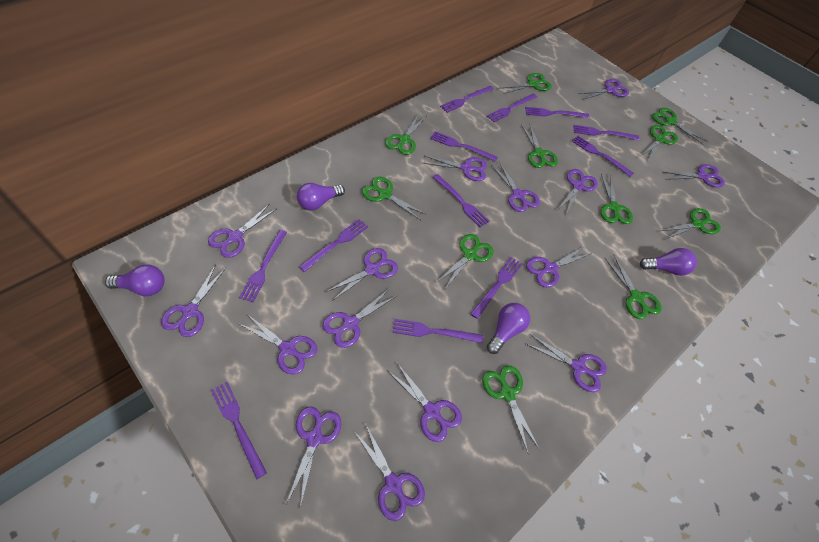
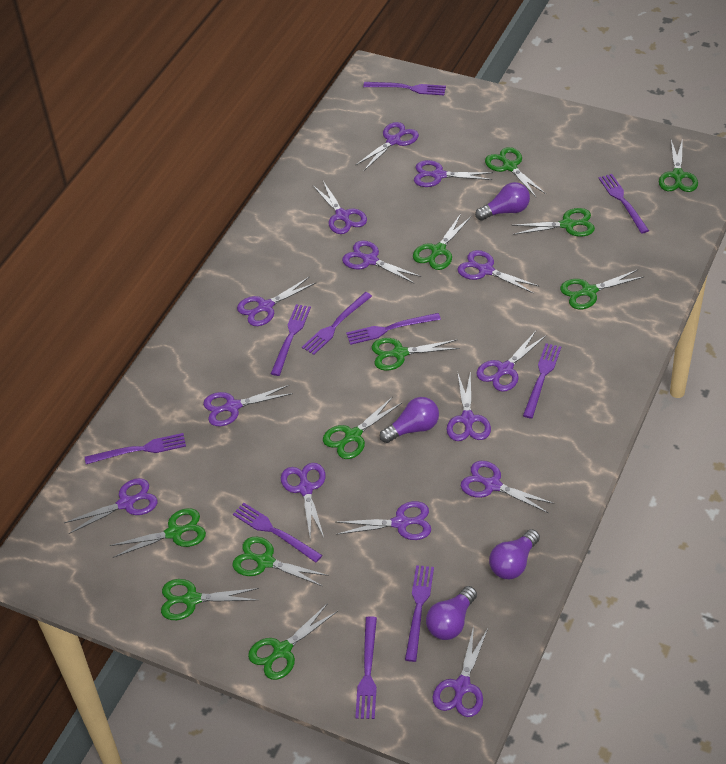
purple fork: [211,382,267,479] [239,230,287,302] [299,219,368,272] [392,319,483,343] [430,131,498,162] [433,174,489,227] [440,86,494,113] [470,257,522,319] [487,93,537,123] [525,107,589,118] [572,136,634,177] [573,125,639,140] = 12 -> [85,433,186,464] [233,503,322,563] [271,304,311,376] [302,292,372,355] [346,313,441,345] [355,616,377,719] [363,82,446,95] [405,565,434,662] [523,343,561,419] [598,174,649,234] = 10
purple scissors: [161,265,226,337] [208,204,276,258] [238,314,317,375] [286,406,341,508] [322,288,396,348] [326,248,398,301] [353,423,425,521] [388,363,462,442] [423,156,487,181] [491,161,540,212] [526,246,592,287] [526,334,607,392] [557,169,598,216] [578,79,629,100] [664,164,725,187] = 15 -> [64,478,157,534] [203,385,293,426] [237,276,317,326] [281,463,326,538] [313,181,367,234] [336,501,431,540] [342,241,421,284] [355,122,419,171] [414,160,493,187] [432,626,488,717] [446,371,491,441] [458,250,539,294] [461,461,554,513] [476,331,547,392] = 14

